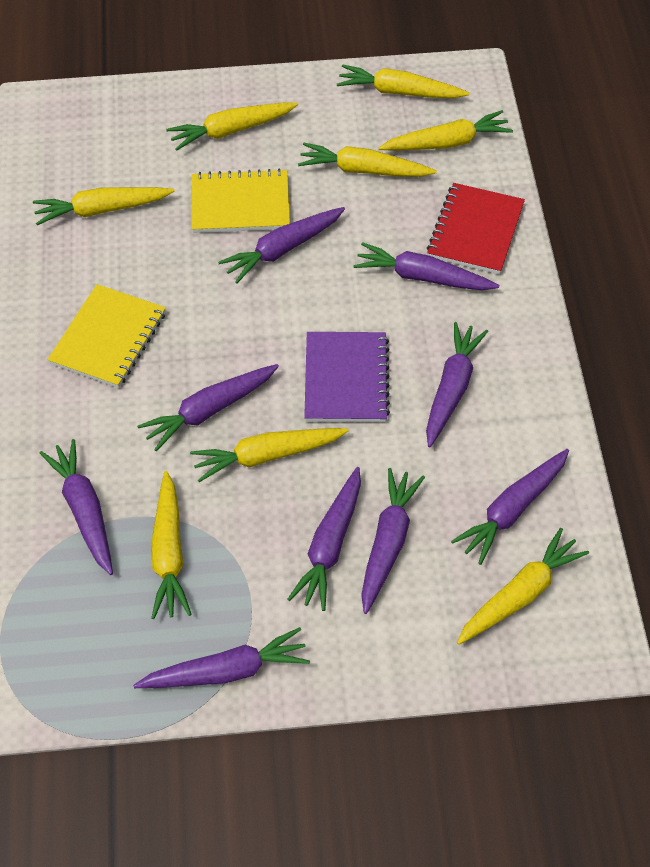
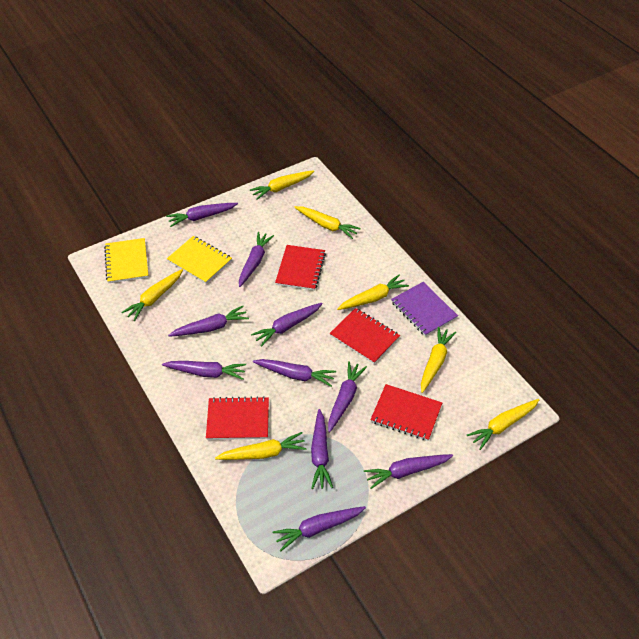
purple carrot: [40,439,113,575] [133,627,310,688] [137,364,279,451] [218,207,345,283] [287,467,361,611] [353,242,499,290] [361,468,425,614] [426,322,488,447] [451,449,569,565] = 9 -> [162,361,246,380] [166,203,238,227] [168,306,249,337] [239,232,274,287] [251,303,323,347] [253,359,336,387] [272,506,366,551] [311,409,333,489] [328,361,367,433] [364,454,453,489] = 10
red notebook: [427,183,525,274] = 1 -> [206,396,269,440] [275,245,326,291] [330,308,400,364] [371,384,442,441] = 4
yellow carrot: [33,187,175,225] [151,471,192,619] [166,102,298,151] [190,428,349,482] [298,143,437,177] [337,65,469,98] [379,110,513,151] [457,528,589,645] = 8 -> [121,269,183,321] [215,432,307,460] [250,170,314,200] [294,206,361,239] [337,274,409,310] [421,327,456,393] [467,399,539,450] = 7

